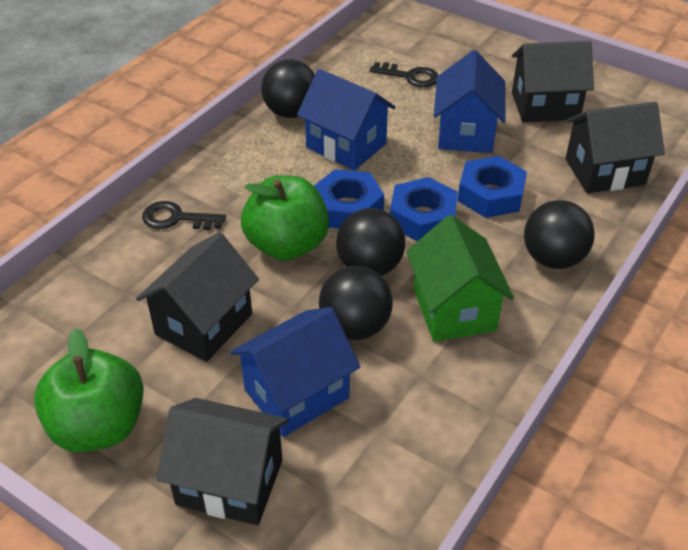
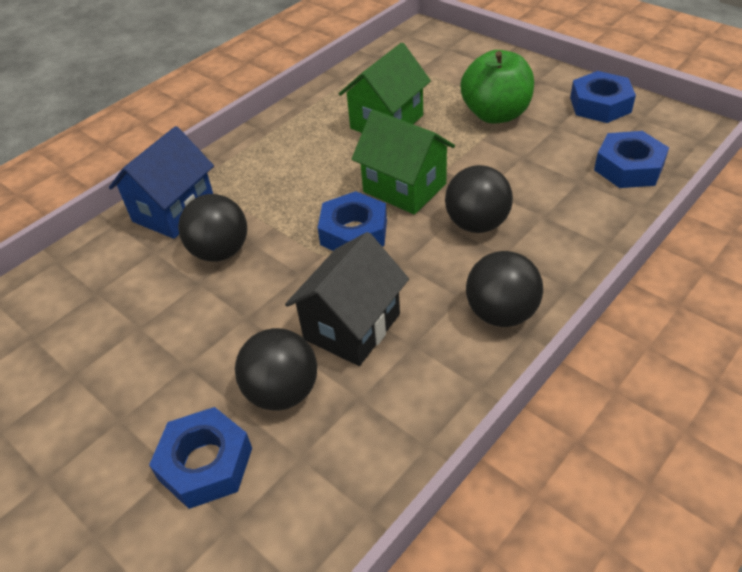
black house: [136,232,259,362] [157,398,288,525] [512,41,594,122] [566,102,665,193] = 4 -> [285,232,409,366] = 1
black key: [142,201,226,230] [370,62,438,87] = 2 -> none = 0
blue house: [230,307,360,437] [297,69,395,170] [434,50,505,153] = 3 -> [109,126,214,239] = 1
blue nut: [314,169,384,229] [390,177,458,241] [458,156,527,218] = 3 -> [149,407,252,509] [318,191,387,251] [570,71,636,123] [594,131,669,188] = 4
green apple: [34,328,144,452] [241,175,329,261] = 2 -> [461,50,534,123] = 1
green house: [406,215,514,342] = 1 -> [339,43,431,133] [352,110,455,215] = 2

